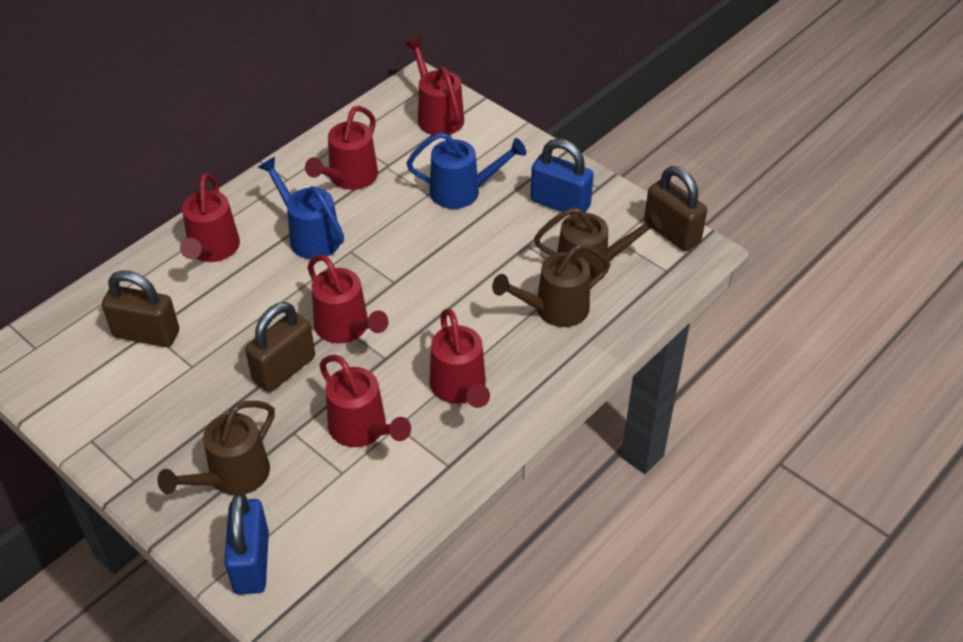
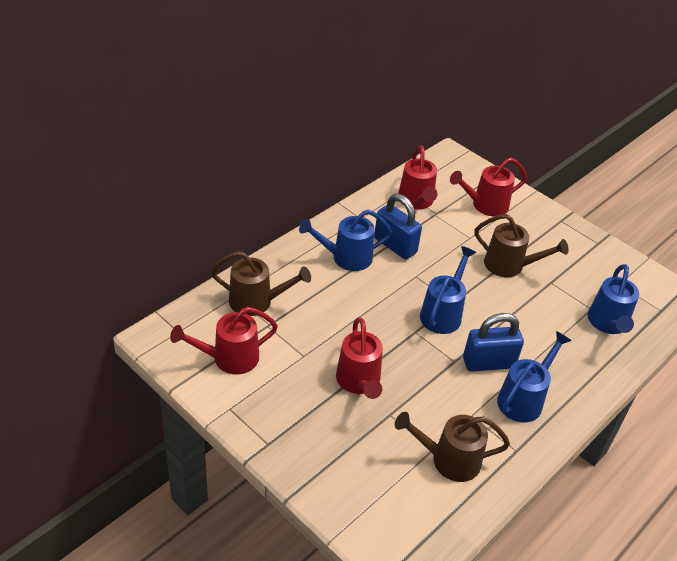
blue watering can: [258,157,344,259] [407,132,526,209] = 2 -> [299,209,392,271] [420,246,476,334] [497,331,572,422] [588,264,639,334] = 4
brown padlock: [102,270,179,347] [245,302,315,392] [644,166,707,251] = 3 -> none = 0
red watering can: [180,173,240,262] [305,106,378,190] [307,254,389,343] [319,355,411,447] [405,37,464,135] [429,309,490,408] = 6 -> [170,307,278,375] [336,317,383,399] [398,146,438,210] [450,158,527,216] = 4

